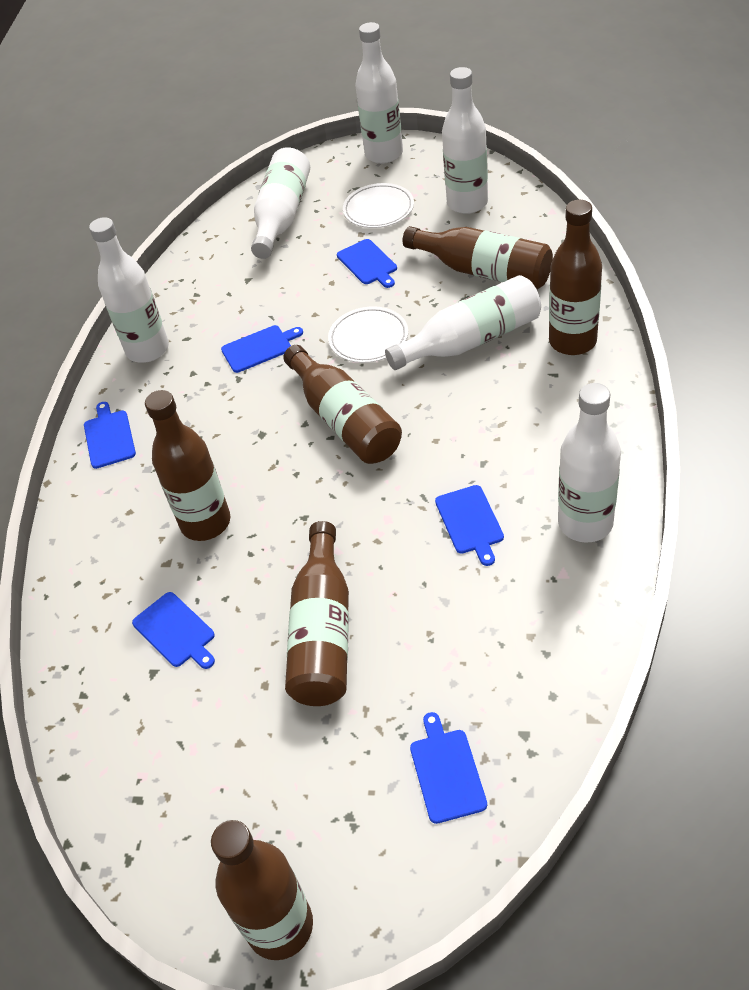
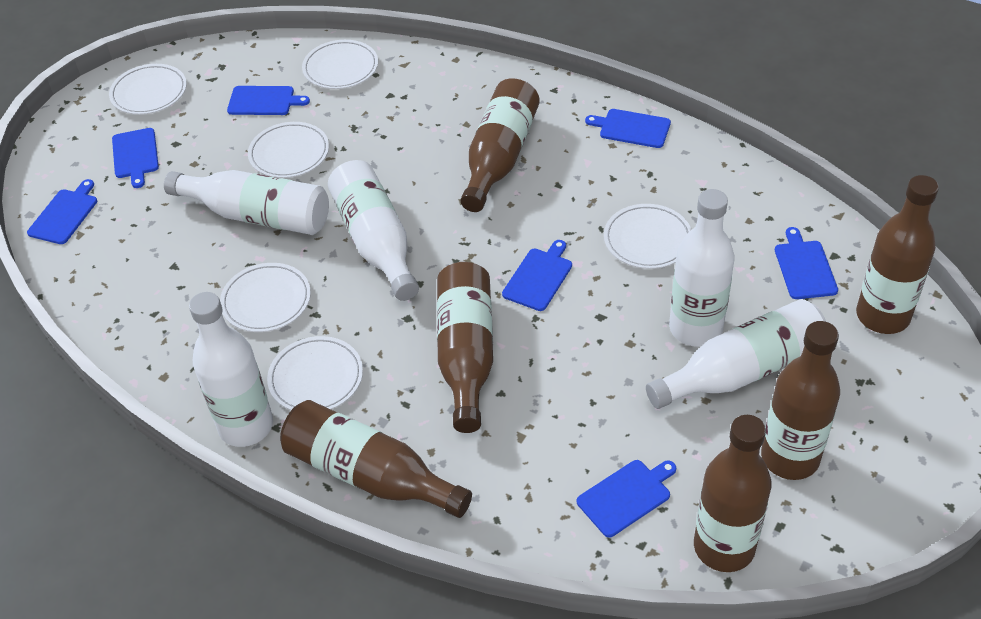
blue cutting board: [84,402,136,469] [132,592,215,669] [221,325,303,373] [337,239,397,288] [410,712,487,824] [435,485,504,566] = 6 -> [27,179,97,244] [112,128,159,188] [227,86,310,115] [502,240,572,311] [577,460,676,537] [585,109,671,148] [775,227,838,299] = 7
white bottle: [89,217,169,363] [251,148,310,259] [355,22,403,164] [385,275,541,370] [442,67,488,214] [558,383,621,543] = 6 -> [164,170,329,235] [189,292,273,447] [328,160,419,301] [646,299,826,409] [669,189,735,347] = 5
white plate: [328,306,408,363] [343,183,414,228] = 2 -> [109,64,187,115] [220,263,311,332] [248,122,329,178] [267,336,363,410] [302,40,378,89] [604,204,692,269] = 6

